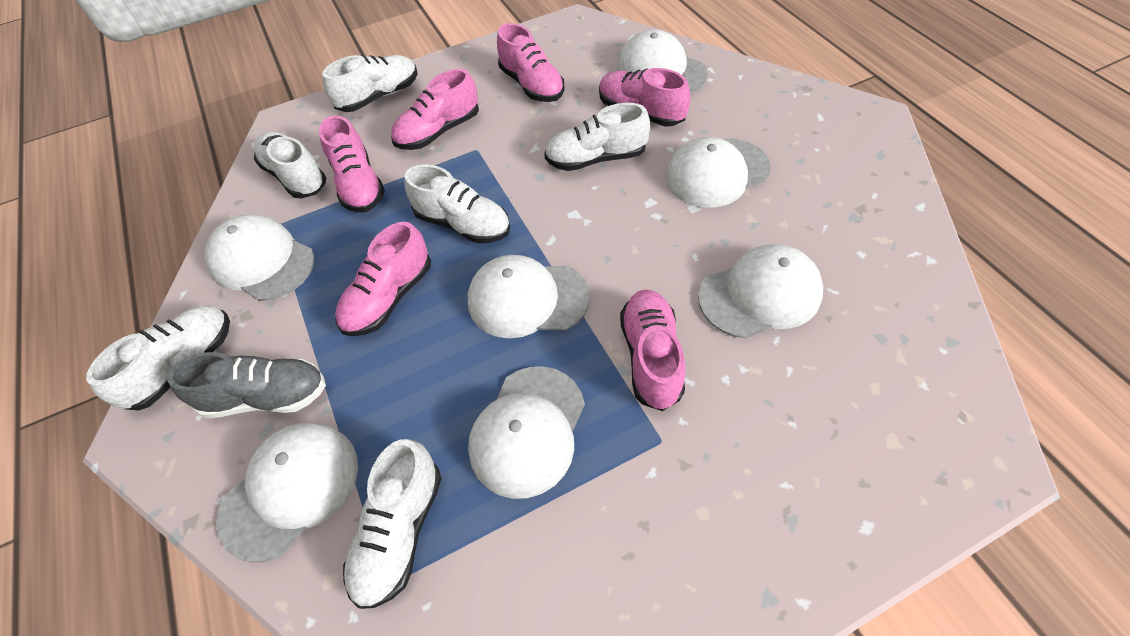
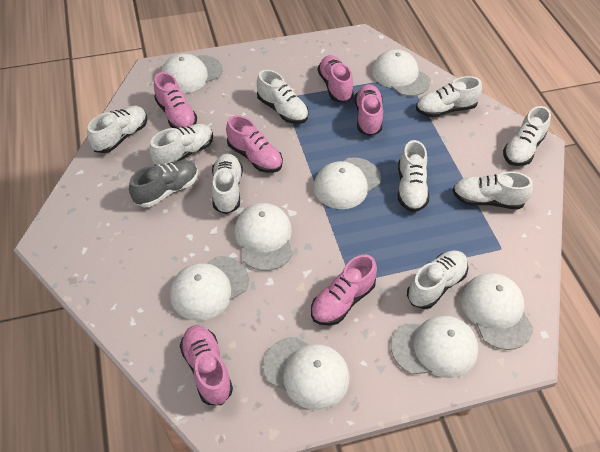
white cap: [205,214,314,301] [216,423,358,562] [468,255,590,338] [468,366,585,499] [617,30,708,93] [665,137,771,208] [698,244,823,339] = 7 -> [161,53,223,93] [170,256,249,321] [234,203,293,271] [263,337,350,410] [313,157,381,209] [372,49,431,96] [391,315,479,378] [461,273,533,350] = 8
white shoe: [86,306,230,410] [254,131,326,198] [322,55,418,112] [343,439,442,609] [404,164,510,244] [544,103,650,171] = 6 -> [87,106,147,153] [149,124,213,165] [212,154,243,214] [257,70,309,124] [398,140,429,212] [407,250,469,309] [416,76,482,118] [453,171,533,210] [503,106,551,166] = 9

